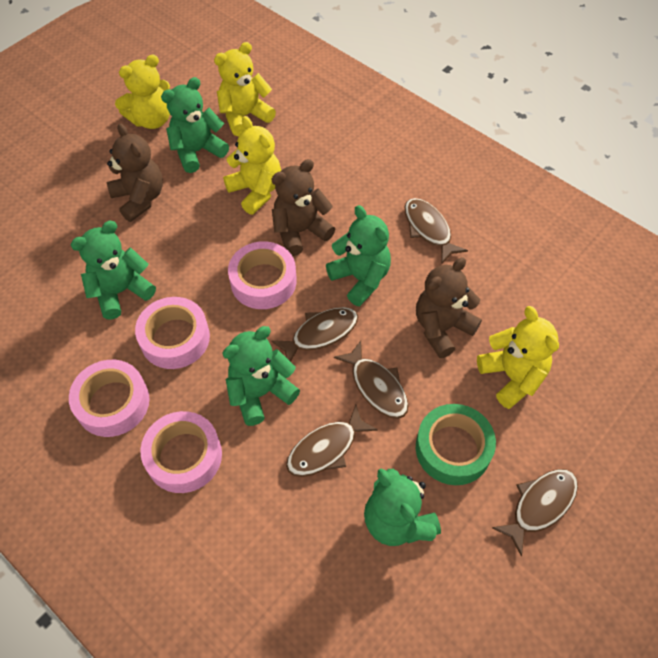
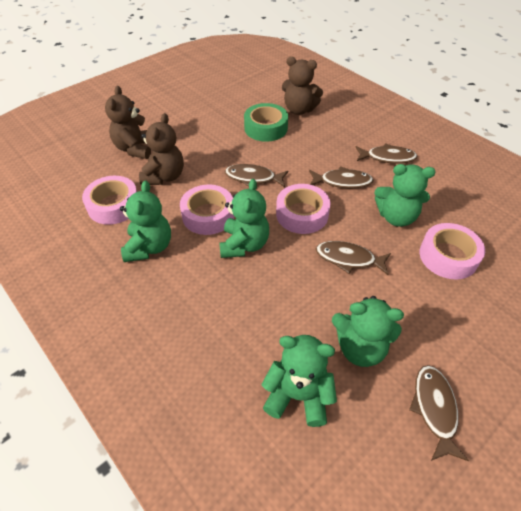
yellow teddy bear: [115,55,170,129] [214,42,276,136] [223,116,281,215] [477,306,559,409] = 4 -> none = 0

